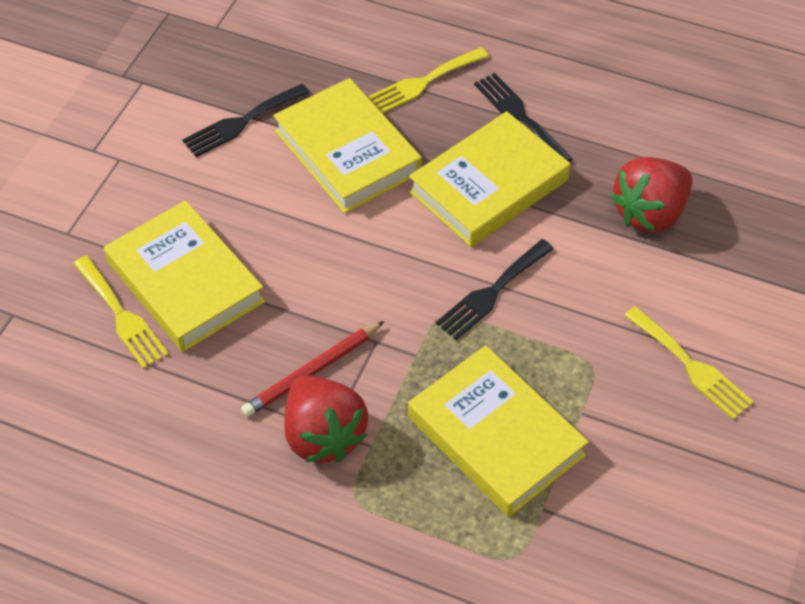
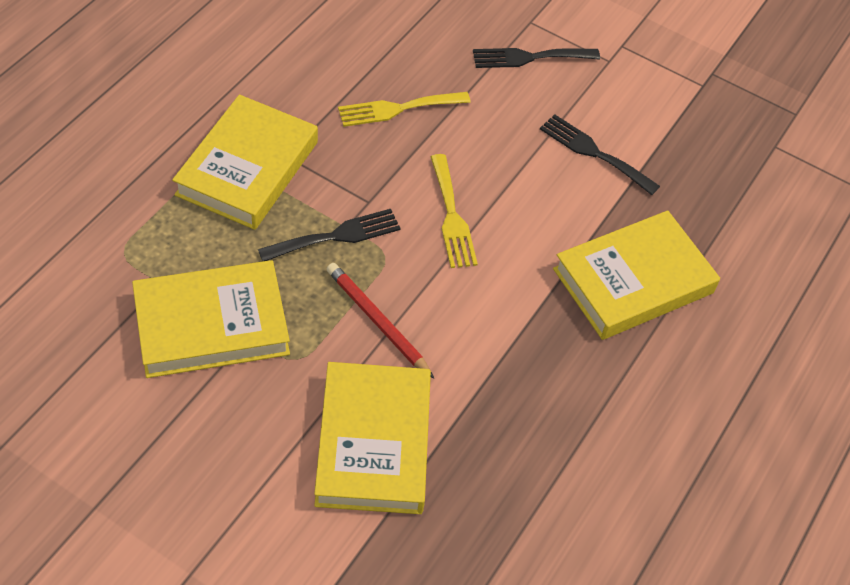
red strawberry: [284,376,368,463] [610,157,693,233] = 2 -> none = 0
yellow fork: [73,255,169,369] [368,47,489,114] [624,306,754,420] = 3 -> [338,92,471,127] [431,154,478,268] = 2

